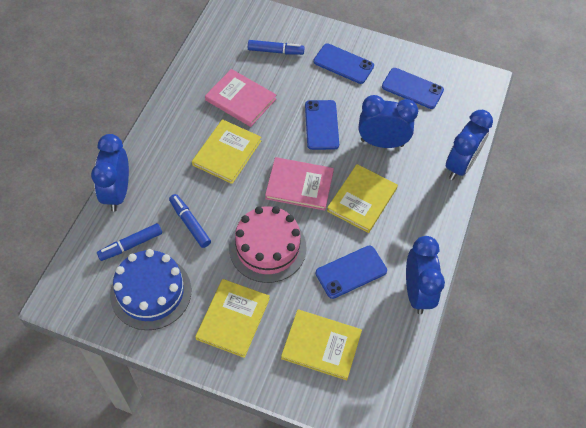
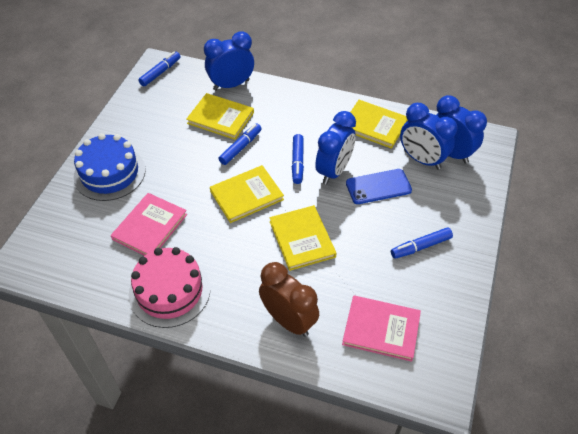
blue marker: [97,223,162,261] [169,194,211,248] [248,40,305,55] = 3 -> [138,52,181,86] [218,124,262,165] [292,134,304,184] [391,227,453,259] = 4
blue phone: [305,100,339,150] [313,44,374,84] [315,246,387,299] [382,68,444,109] = 4 -> [346,169,412,204] = 1
brown clock: none = 0 -> [259,262,319,337] = 1

